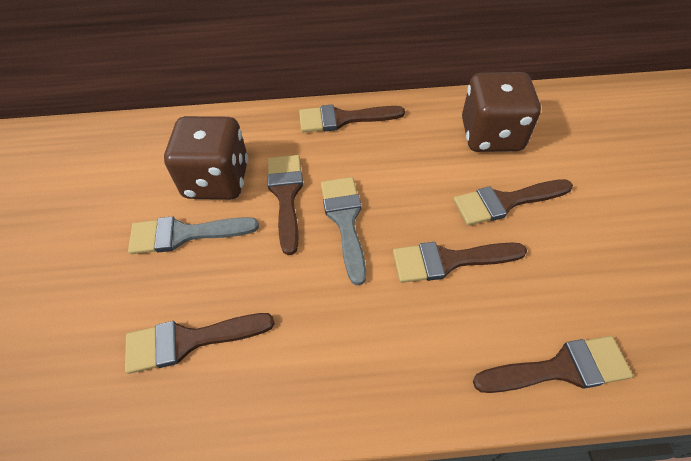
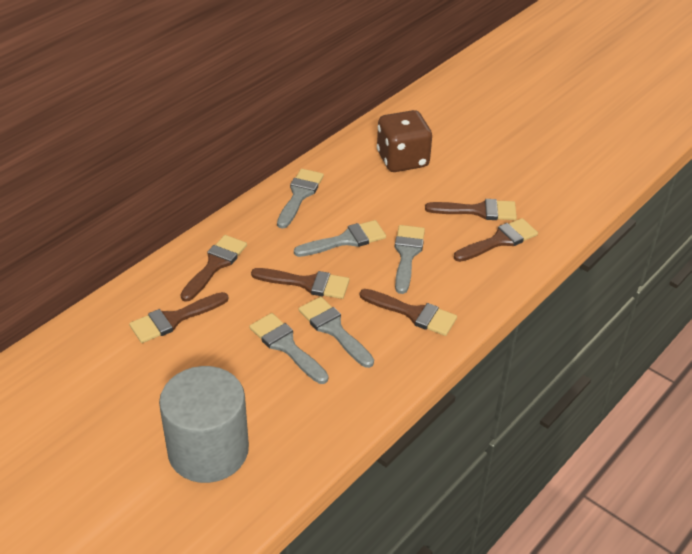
brown dice: [164,116,248,199] [462,72,541,152] = 2 -> [377,110,432,172] = 1
grey brush: [128,216,259,254] [321,177,366,285] = 2 -> [249,313,329,384] [277,169,324,229] [294,220,386,257] [298,297,374,368] [395,225,425,294] = 5
grey cylinder: none = 0 -> [159,366,249,483] = 1

